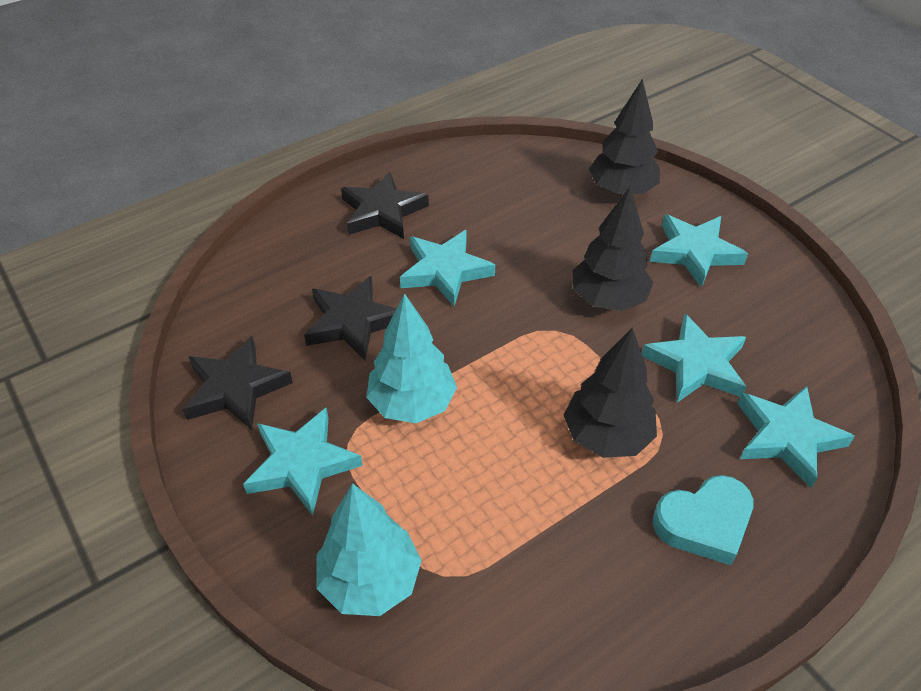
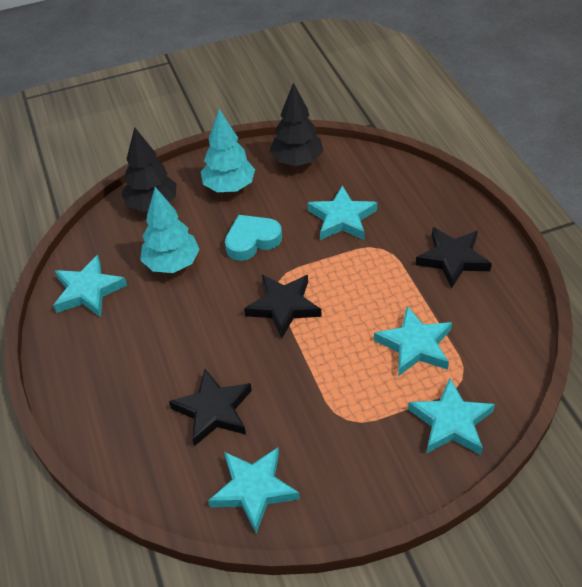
black tree: [564,328,657,458] [572,187,653,311] [589,79,660,196] = 3 -> [121,127,177,212] [270,83,323,166] = 2

